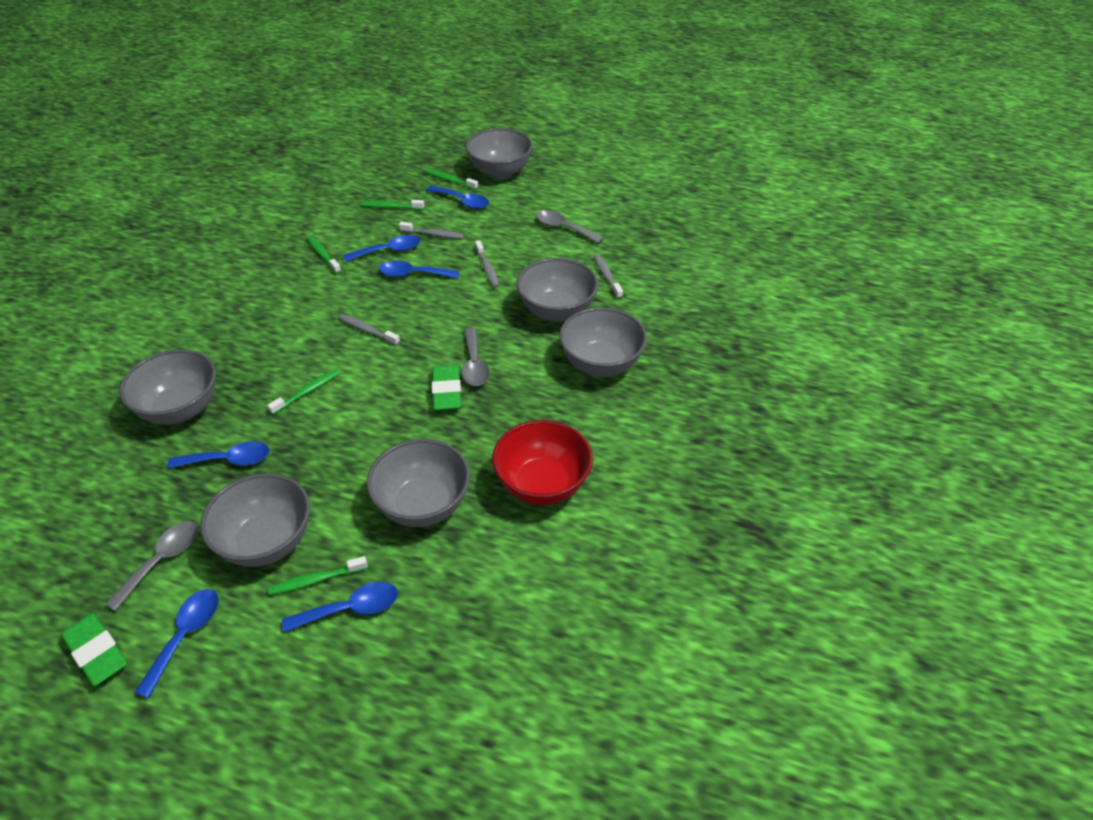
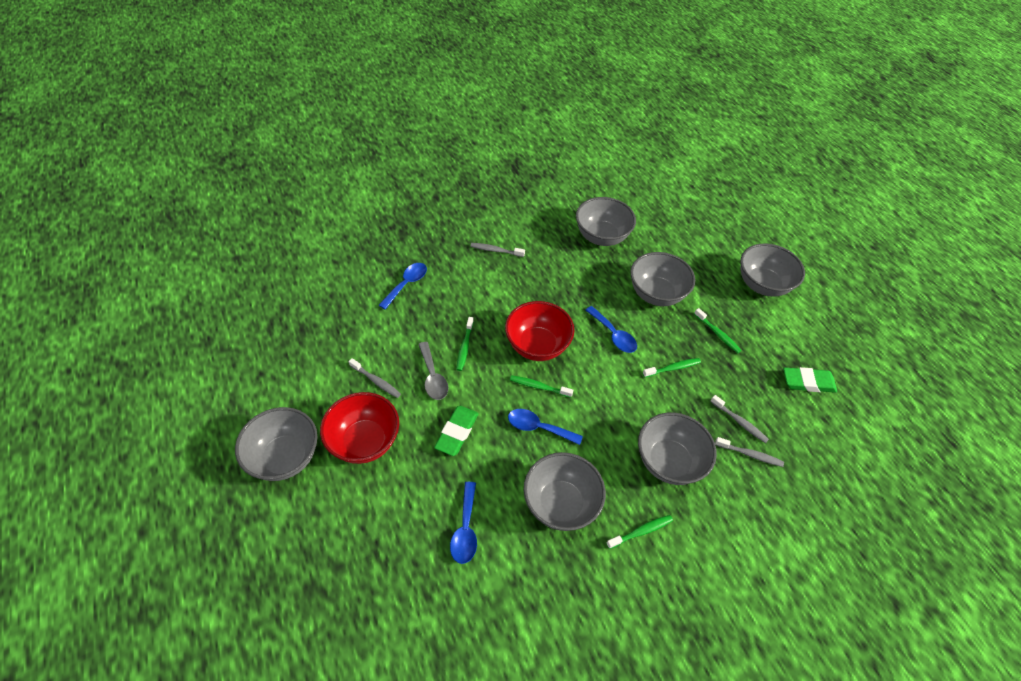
blue spoon: [135,589,219,698] [167,441,269,469] [282,582,398,633] [343,235,420,262] [379,260,459,278] [427,185,489,209] = 6 -> [379,263,427,310] [450,482,477,564] [508,409,583,445] [585,306,637,353] = 4
grey spoon: [105,521,198,611] [462,328,490,386] [536,210,603,244] = 3 -> [418,342,448,400] = 1
red bowl: [492,420,593,505] = 1 -> [320,392,399,464] [505,301,574,361] = 2

